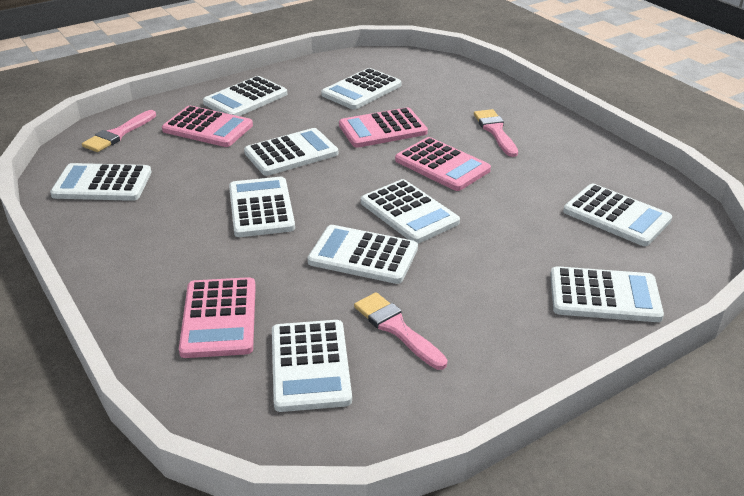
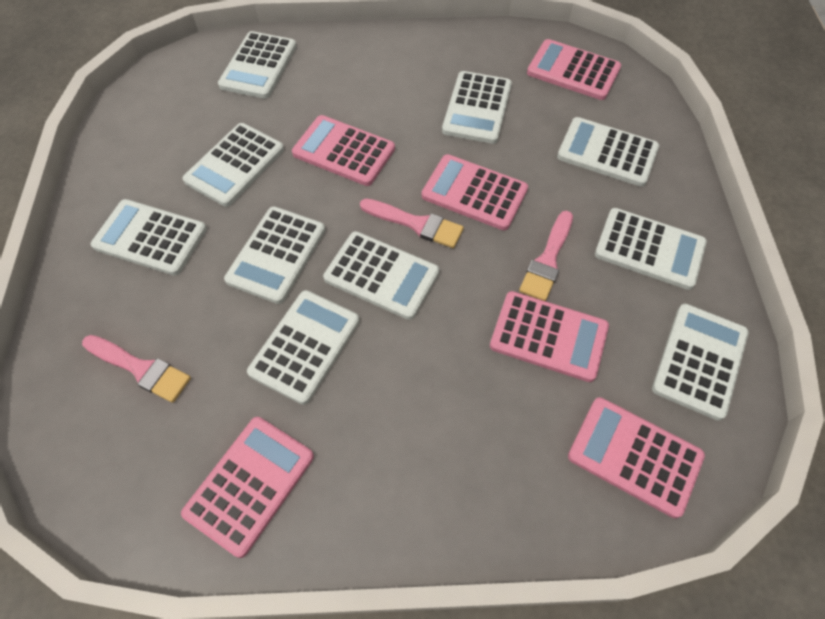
pink calculator: [162,106,253,147] [179,277,256,358] [339,107,428,148] [395,137,491,191] = 4 -> [181,417,314,558] [292,115,395,186] [422,154,528,230] [490,291,609,382] [527,39,621,100] [568,397,705,518] = 6

